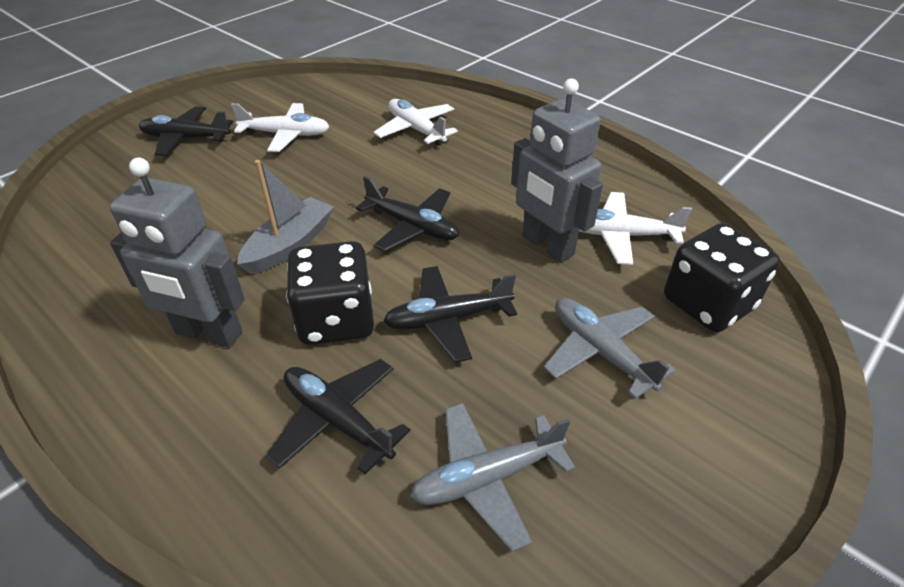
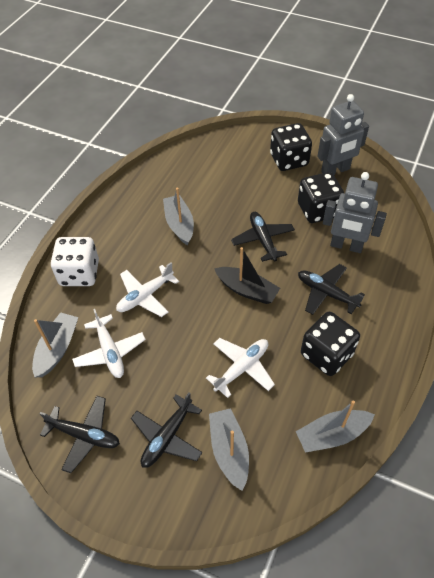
black boat: none = 0 -> [214,247,280,304] = 1
black dice: [286,241,374,345] [664,223,780,332] = 2 -> [270,123,312,171] [298,172,344,223] [301,312,360,376] = 3
grey boat: [237,160,334,274] = 1 -> [32,312,78,377] [163,188,194,245] [209,408,249,491] [296,400,375,453] = 4
grey plane: [410,403,575,552] [544,298,675,399] = 2 -> none = 0
white dice: none = 0 -> [51,237,99,286] = 1

